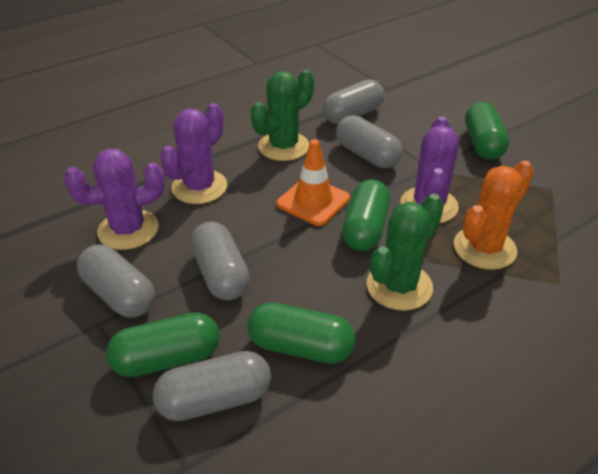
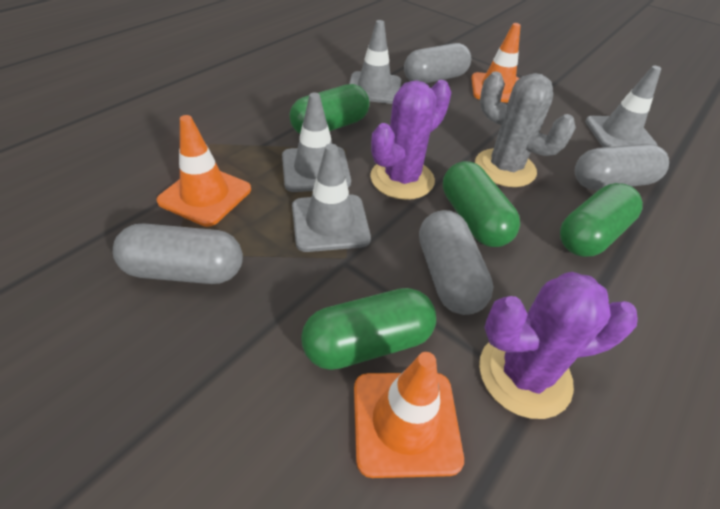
green cactus: [251,70,314,161] [367,194,444,311] = 2 -> none = 0
grey cactus: none = 0 -> [475,72,576,187] = 1
grey capsule: [77,244,155,318] [153,351,271,421] [191,221,250,300] [323,79,384,124] [336,115,403,168] = 5 -> [113,224,243,284] [404,43,471,83] [419,210,494,315] [575,144,669,190] = 4
grey traffic cone: none = 0 -> [282,93,351,192] [292,144,371,252] [349,20,401,104] [585,66,661,147] = 4
orange cactus: [454,160,534,270] = 1 -> none = 0
orange traffic cone: [277,139,350,226] = 1 -> [156,115,251,227] [354,352,464,478] [471,23,521,103] = 3
purple cactus: [64,149,165,250] [160,103,227,204] [400,116,459,223] = 3 -> [370,80,451,200] [479,272,638,419] = 2

